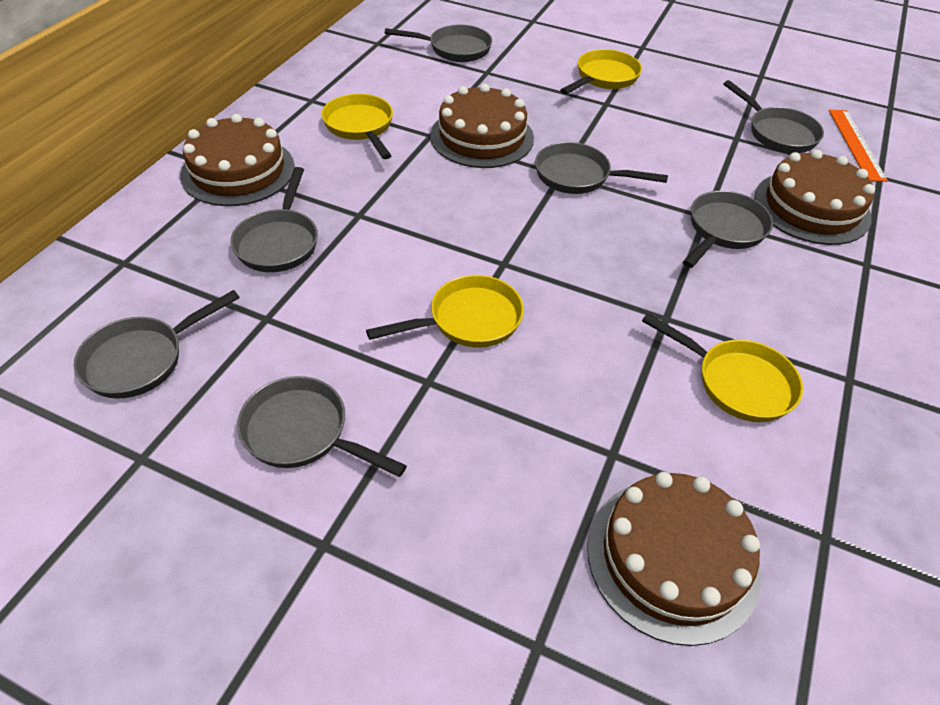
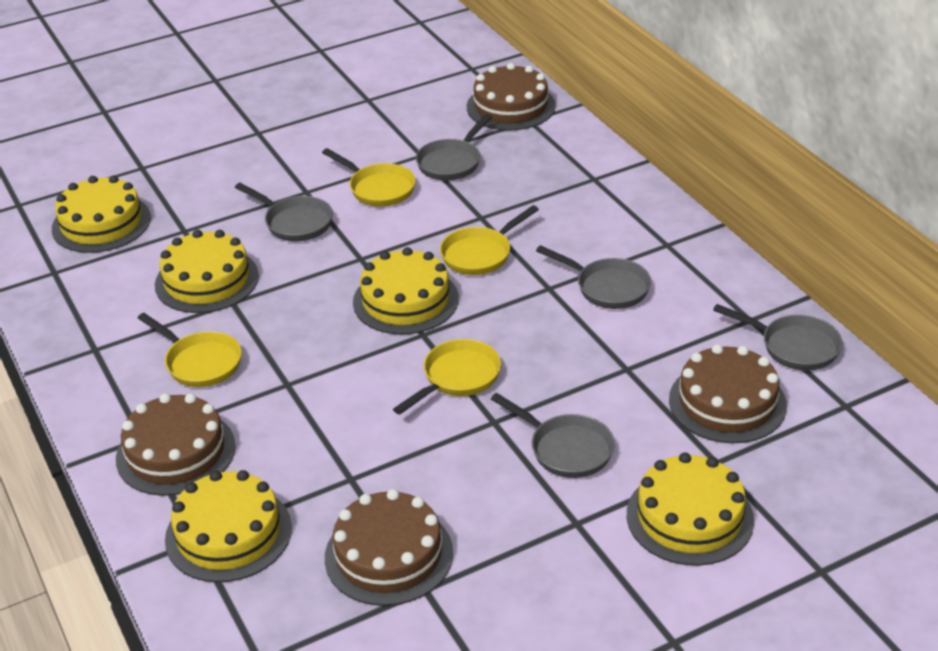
grey pan: [74,290,240,399] [230,167,318,272] [237,376,407,477] [385,25,492,62] [535,142,668,194] [683,191,773,268] [723,80,824,153] = 7 -> [235,183,333,241] [416,114,492,180] [491,393,615,478] [536,245,651,309] [713,304,842,370] = 5
orange ruler: [829,110,888,182] = 1 -> none = 0
yellow cake: none = 0 -> [52,176,151,253] [155,230,259,313] [165,470,292,582] [353,247,459,335] [627,453,754,566] = 5

